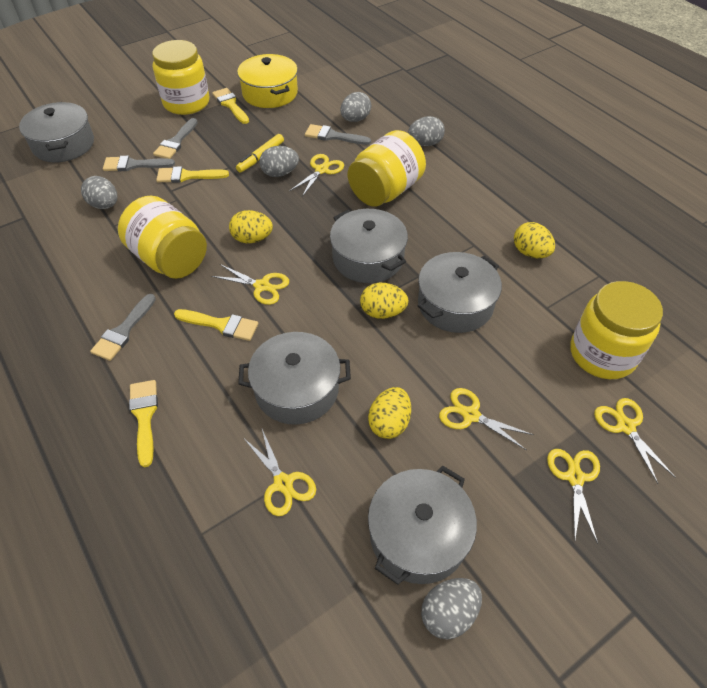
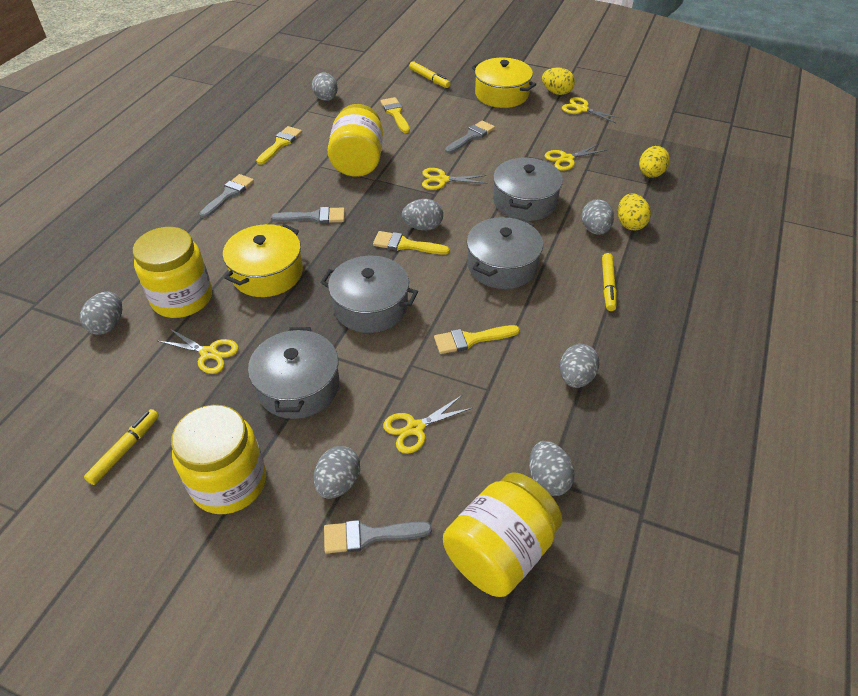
grey egg: [81,176,117,209] [259,146,299,177] [340,92,371,122] [408,116,445,146] [421,578,482,639] = 5 -> [80,291,122,335] [312,73,338,101] [314,446,360,499] [402,199,443,230] [529,441,575,496] [560,344,599,388] [581,199,614,235] = 7
grey pot: [19,102,94,162] [238,332,351,425] [330,209,408,283] [368,466,477,585] [418,252,502,333] = 5 -> [248,327,339,419] [320,256,418,333] [467,217,543,289] [493,157,563,221] = 4
yellow egg: [229,210,273,243] [360,283,409,319] [368,387,411,439] [514,222,555,258] = 4 -> [542,67,575,95] [618,193,651,230] [639,146,670,178] = 3
yellow marker: [236,134,284,173] = 1 -> [84,409,159,485] [409,61,450,88] [602,253,617,311] = 3
yellow pot: [237,54,298,108] = 1 -> [223,224,303,297] [472,58,536,108] = 2
yellow scissors: [211,264,289,305] [244,429,316,516] [290,154,344,197] [439,388,534,451] [547,449,600,544] [594,398,675,484] = 6 -> [158,328,239,374] [383,395,472,454] [422,168,487,190] [545,144,607,171] [562,97,622,123] = 5

